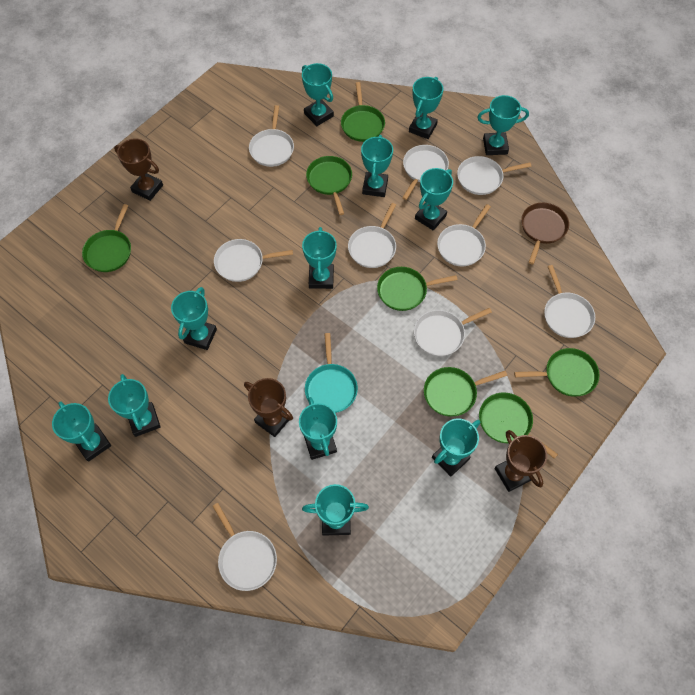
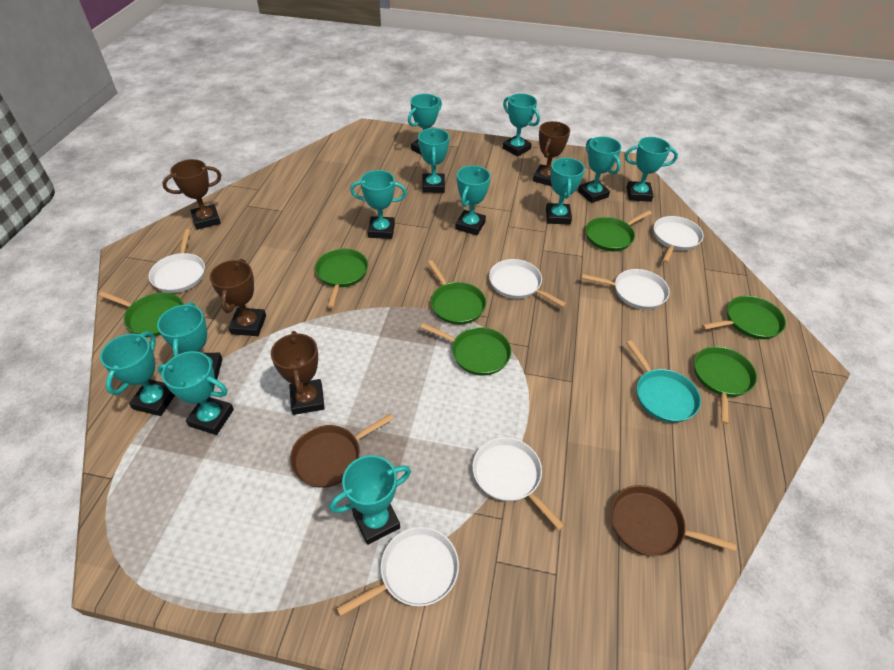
brown pan: [521,203,569,264] = 1 -> [290,414,394,488] [610,485,737,556] = 2
brown trophy: [114,138,163,201] [244,378,293,437] [495,430,547,492] = 3 -> [162,159,221,230] [210,259,266,336] [271,331,325,415] [533,121,570,186] = 4
white pan: [212,503,277,591] [214,239,293,282] [249,105,294,167] [348,203,396,268] [402,145,449,200] [414,308,492,356] [437,204,491,266] [457,156,531,195] [544,265,595,338] = 9 -> [149,229,205,293] [337,527,459,617] [472,437,565,531] [489,259,567,307] [581,269,670,310] [654,216,704,263] = 6

